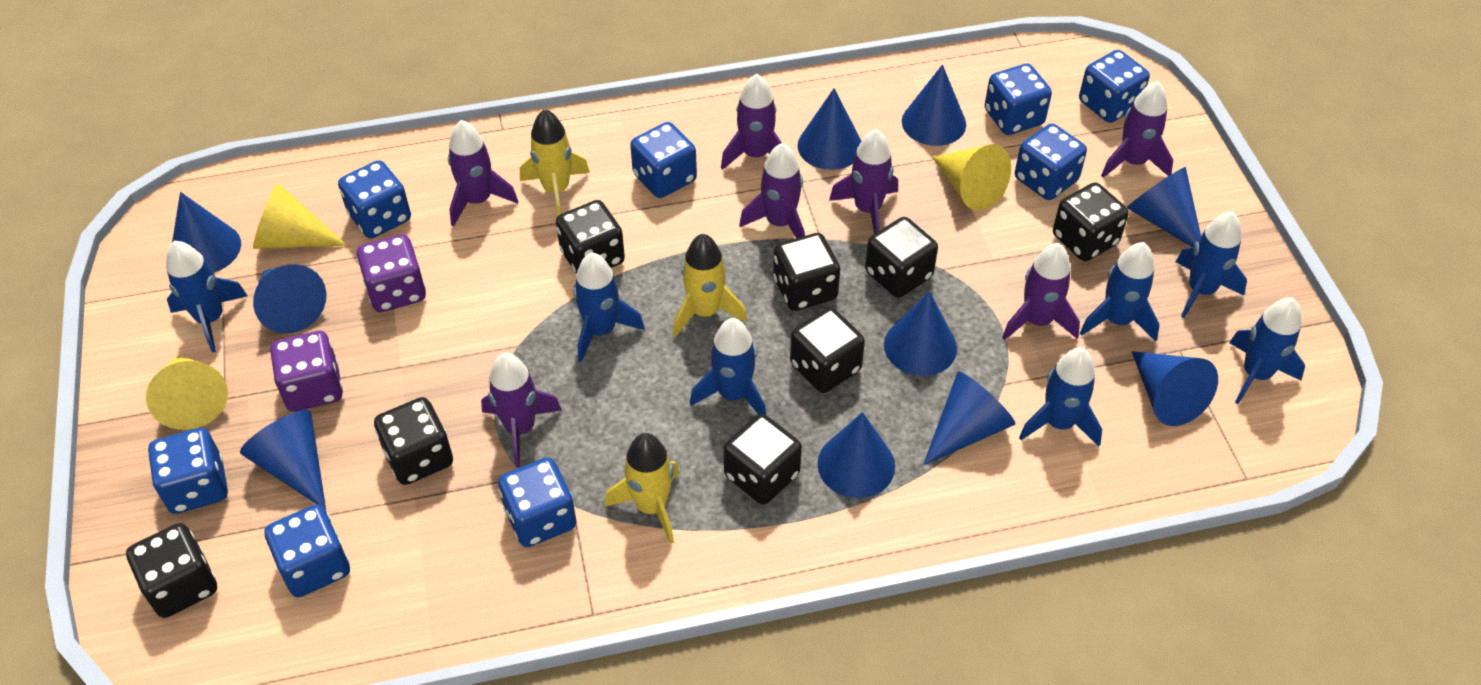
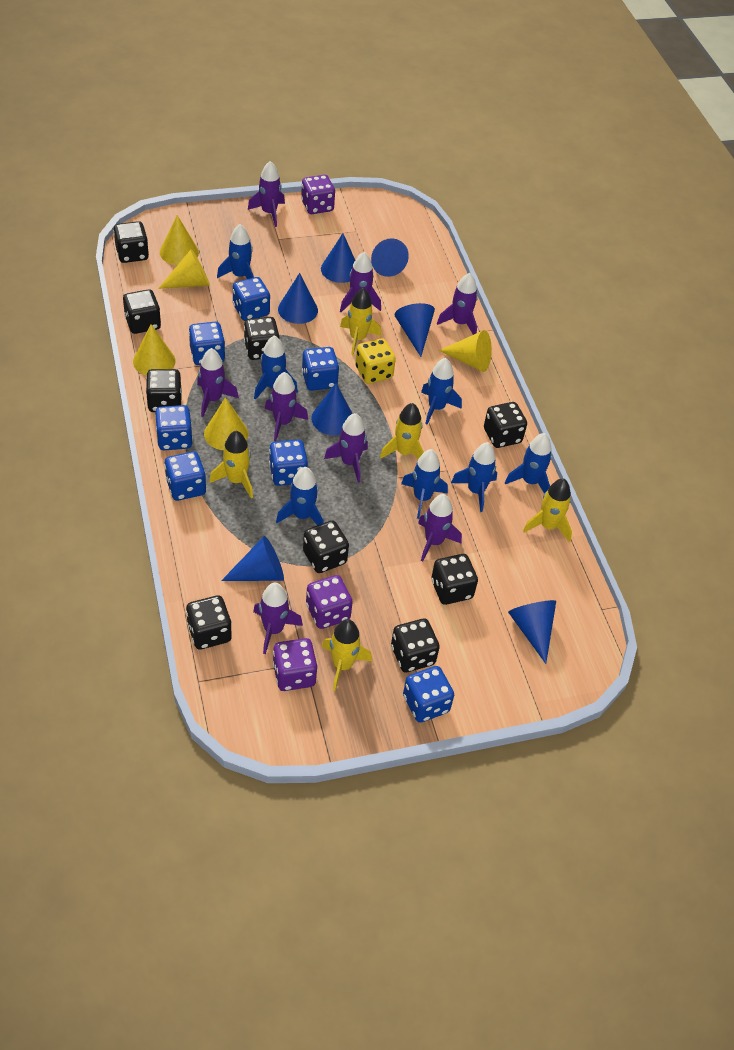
black dice: [126,523,217,618] [374,397,453,485] [556,200,625,274] [724,414,802,505] [773,233,840,311] [790,308,865,393] [865,217,938,298] [1053,182,1129,261] = 8 -> [113,221,149,263] [123,289,161,334] [146,369,182,412] [186,595,231,649] [244,317,280,360] [303,520,349,573] [391,619,440,672] [431,554,478,605] [484,402,527,448] = 9
blue cone: [172,192,241,273] [240,410,326,510] [253,264,326,334] [797,88,861,170] [817,412,895,498] [884,291,957,376] [902,64,966,146] [923,372,1016,465] [1127,167,1201,247] [1132,351,1218,426] = 10 -> [221,536,284,581] [278,273,318,324] [311,383,353,435] [321,233,355,283] [371,238,409,277] [394,303,435,357] [508,600,556,664] = 7
blue dice: [148,428,228,514] [265,504,350,597] [338,160,411,238] [498,458,576,547] [630,122,697,198] [985,64,1052,135] [1015,123,1087,200] [1079,50,1150,123] = 8 -> [155,405,193,450] [164,451,206,501] [189,322,225,365] [233,277,270,321] [269,439,308,486] [302,347,339,391] [403,666,454,723] = 7
purple dice: [270,331,343,412] [357,234,426,312] = 2 -> [273,638,318,691] [301,175,335,214] [306,575,353,629] = 3
purple rocket: [448,120,518,227] [481,353,562,467] [721,74,782,170] [739,143,805,238] [829,129,898,234] [1002,243,1080,340] [1101,81,1173,178] = 7 -> [197,348,239,417] [248,161,285,227] [253,583,303,654] [265,372,308,441] [324,413,368,483] [340,252,381,312] [418,494,462,562] [437,273,478,335] = 8
yellow cone: [146,356,228,430] [253,183,347,249] [932,144,1011,211] = 3 -> [133,324,176,376] [158,249,210,289] [160,215,199,265] [204,397,248,450] [439,330,492,372] = 5
yellow dice: none = 0 -> [355,338,396,384] = 1
yellow rocket: [520,109,590,216] [605,433,680,544] [673,234,747,337] = 3 -> [210,431,253,498] [322,619,372,691] [340,288,381,355] [380,403,424,459] [523,478,572,542] = 5

